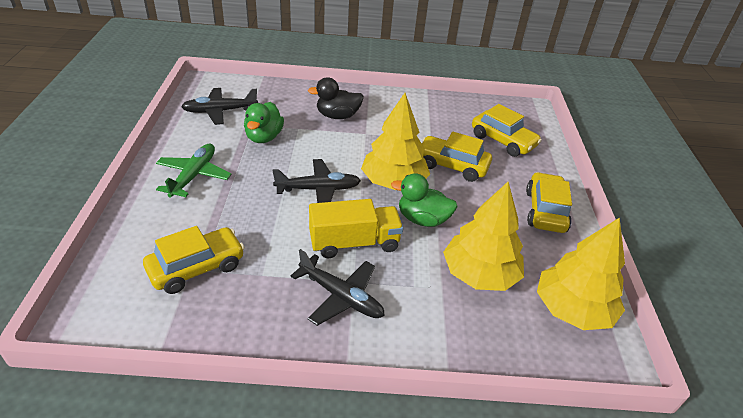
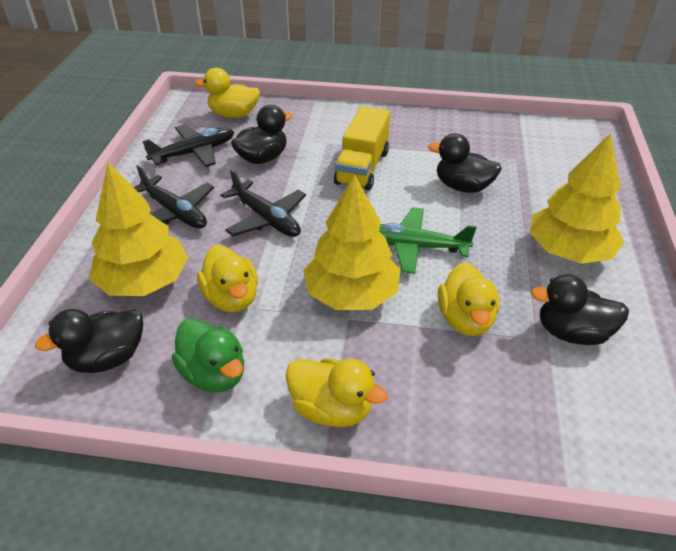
black duck: [308,77,364,119] = 1 -> [35,309,143,373] [231,105,293,164] [428,133,502,193] [531,274,629,345] = 4
green duck: [244,102,284,143] [391,173,458,227] = 2 -> [171,318,244,392] = 1
yellow car: [143,226,245,294] [422,132,492,182] [472,104,542,157] [526,172,572,233] = 4 -> none = 0
yellow duck: none = 0 -> [195,68,260,118] [197,245,258,312] [286,358,388,427] [438,262,500,336] = 4

